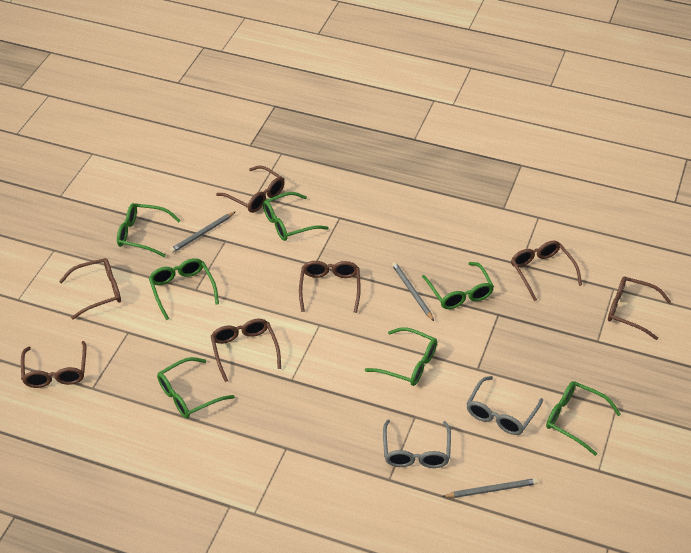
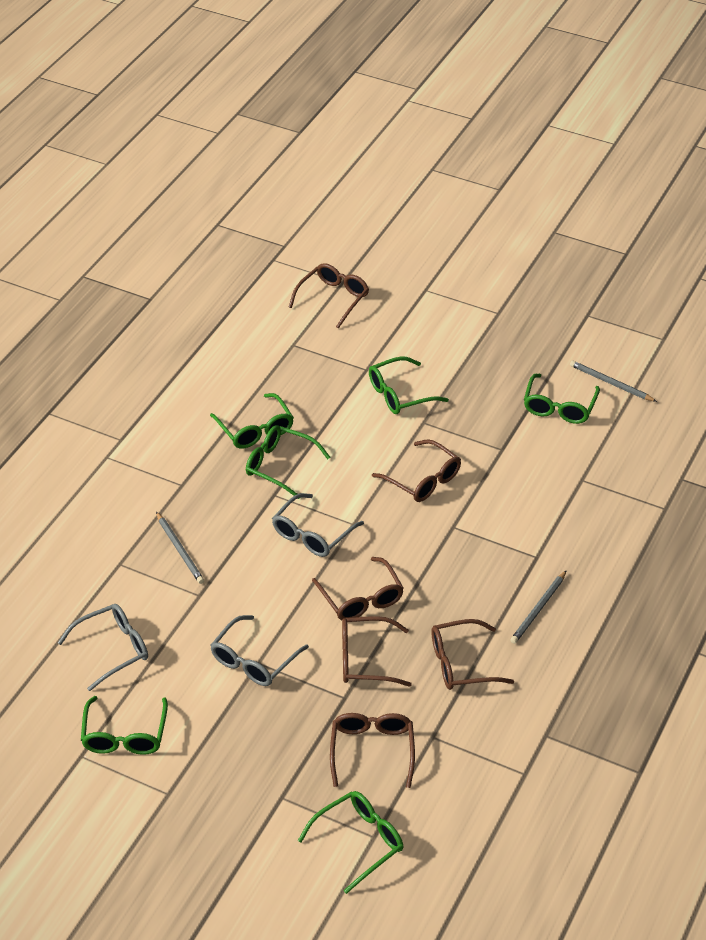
brown glasses: [21,341,86,388] [59,258,121,320] [211,319,281,382] [216,165,285,213] [299,261,361,313] [511,241,582,301] [608,276,671,340] = 7 -> [289,263,369,329] [312,557,404,620] [330,713,415,788] [342,616,412,687] [372,439,461,502] [432,619,514,690] = 6
green glasses: [117,203,181,257] [149,258,219,320] [157,357,235,418] [263,192,329,241] [365,327,437,386] [422,262,494,309] [546,381,621,456] = 7 -> [81,696,168,755] [210,393,294,449] [246,425,330,499] [298,791,403,894] [369,356,449,414] [524,374,600,424] = 6
grey glasses: [383,419,451,468] [466,376,543,435] = 2 -> [58,604,148,691] [210,615,309,686] [272,493,364,557] = 3

